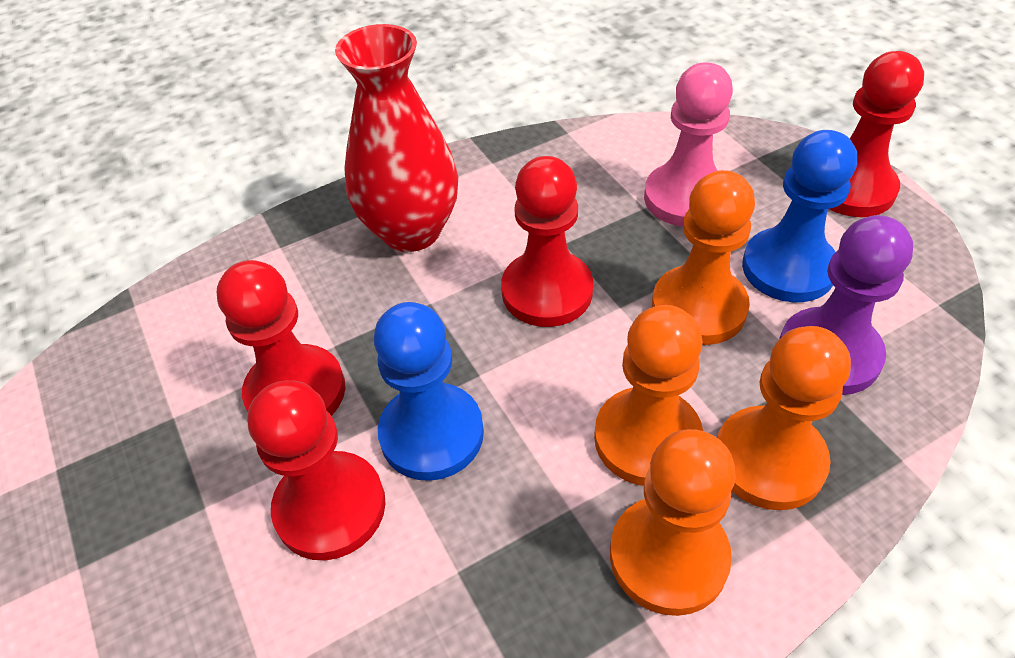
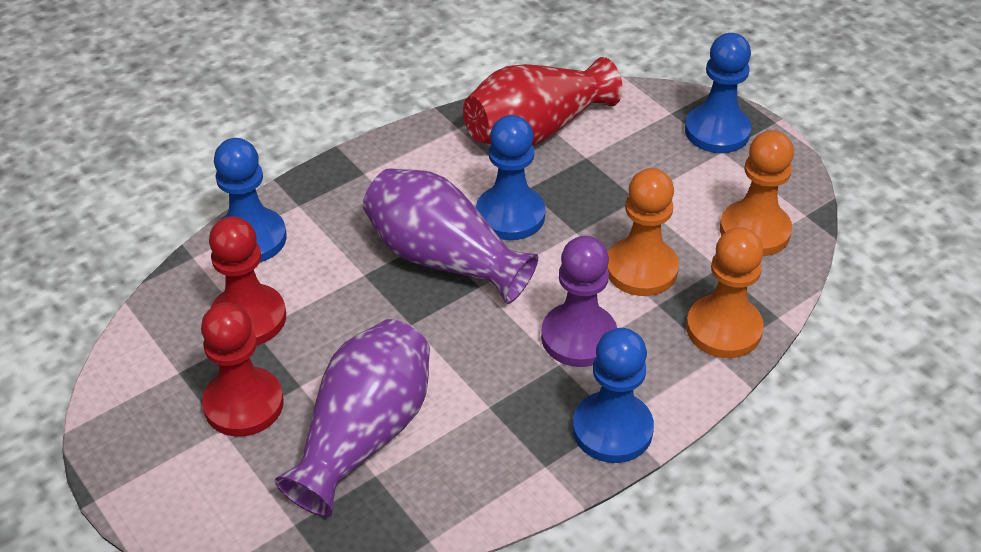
blue pawn: [374,302,484,481] [742,130,857,302] = 2 -> [214,138,287,262] [476,115,546,240] [573,328,654,463] [685,33,752,153] = 4
orange pawn: [594,305,703,486] [610,429,736,616] [652,170,755,345] [717,326,851,510] = 4 -> [607,168,679,296] [686,227,764,358] [720,130,794,256] = 3
pink pawn: [644,62,733,226] = 1 -> none = 0
purple vase: none = 0 -> [274,319,430,517] [363,168,538,304] = 2
red pawn: [217,260,345,416] [247,380,385,560] [501,156,593,327] [829,51,924,217] = 4 -> [201,302,284,437] [209,216,286,345] = 2

